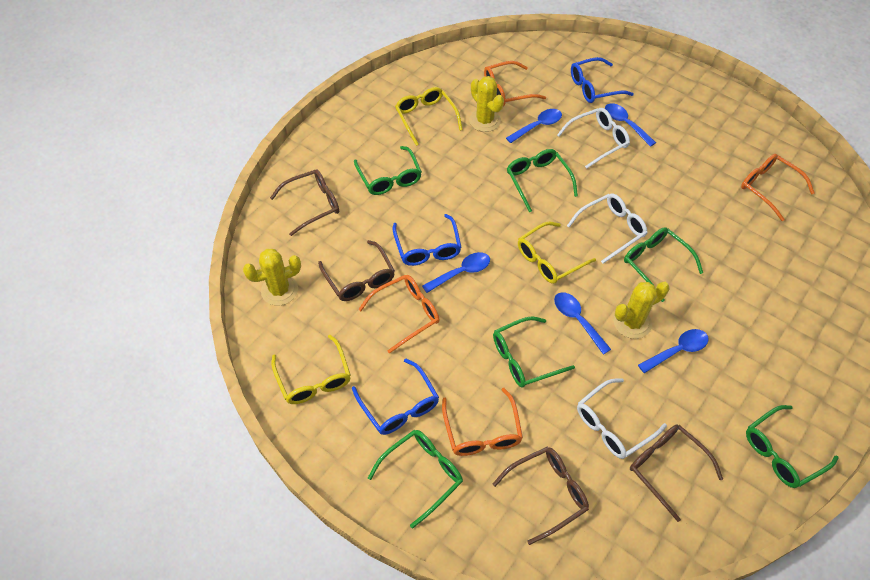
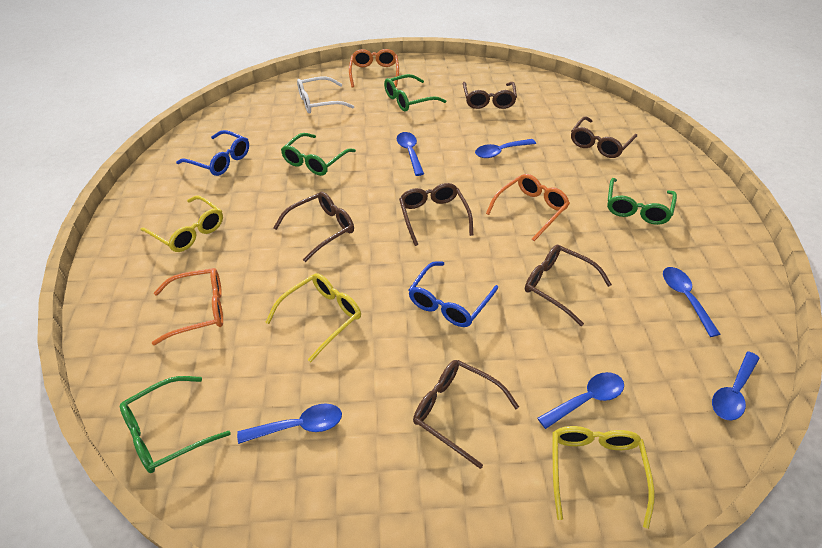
blue glasses: [352,358,439,435] [392,214,462,266] [571,57,634,103] = 3 -> [176,130,249,176] [409,261,498,327] = 2
blue spoon: [422,252,490,293] [506,109,562,143] [554,292,611,355] [605,103,656,147] [638,329,709,373] = 5 -> [237,404,342,444] [397,132,424,176] [475,139,536,158] [538,372,624,429] [663,267,720,337] [712,351,760,420] = 6
brown glasses: [270,169,339,236] [318,240,395,301] [492,447,589,545] [630,424,723,522] = 4 -> [273,192,354,262] [399,183,473,246] [413,360,519,469] [463,82,517,109] [525,245,612,326] [571,116,637,158] = 6
green glasses: [354,146,422,195] [368,430,463,529] [493,316,575,387] [507,149,578,212] [624,227,703,302] [746,405,839,488] = 6 -> [120,376,231,473] [281,133,356,176] [384,74,446,112] [607,178,677,225] = 4
orange glasses: [358,275,440,354] [442,388,523,456] [484,61,546,106] [741,154,815,221] = 4 -> [152,268,223,345] [349,49,399,88] [486,174,570,241] = 3
white glasses: [557,108,630,169] [567,193,647,264] [577,378,667,459] = 3 -> [297,76,354,113] = 1
yellow cactus: [243,249,301,306] [469,76,504,132] [614,282,669,339] = 3 -> none = 0

